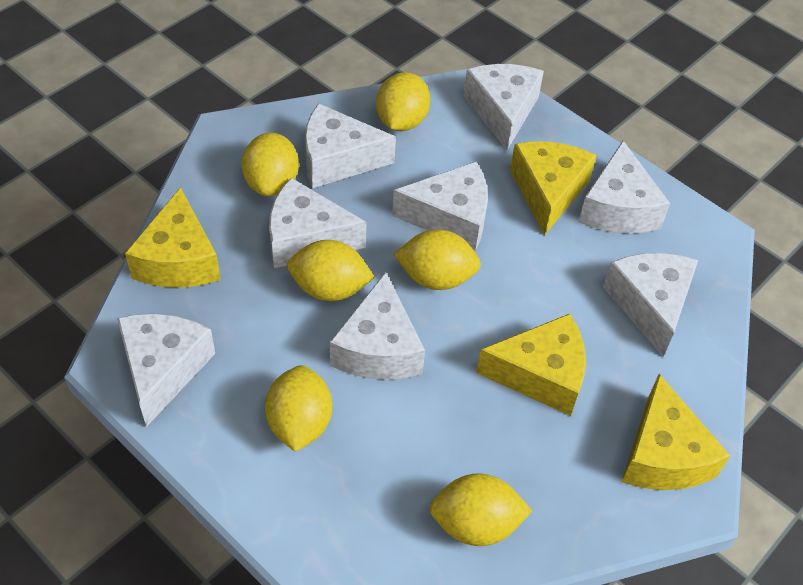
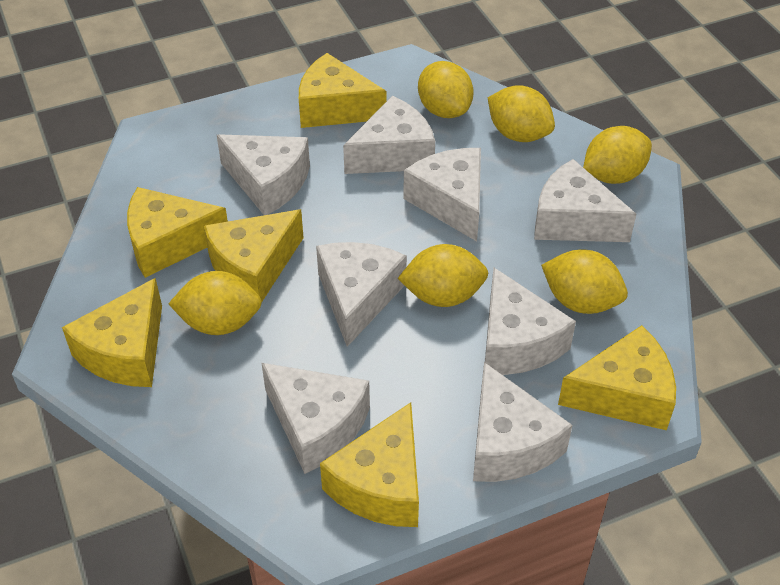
yellow cheese: [125,187,220,288] [476,314,586,416] [510,142,597,235] [622,374,730,490] = 4 -> [62,278,162,387] [127,187,228,278] [204,209,304,301] [299,53,386,128] [320,402,419,527] [558,325,676,430] = 6

